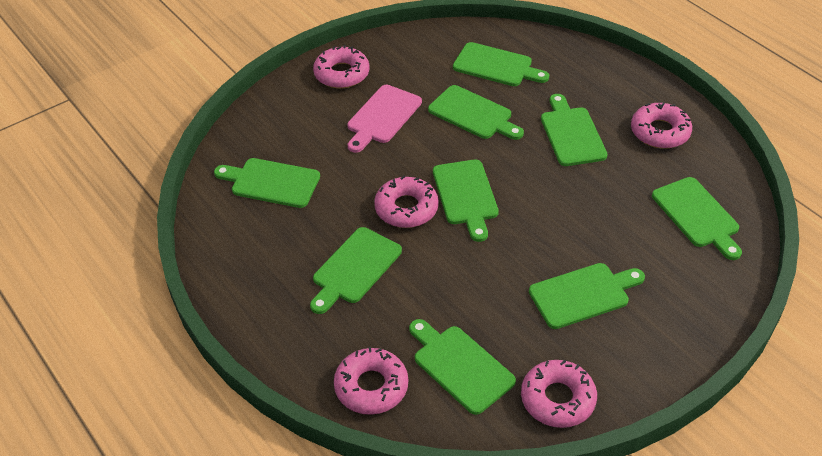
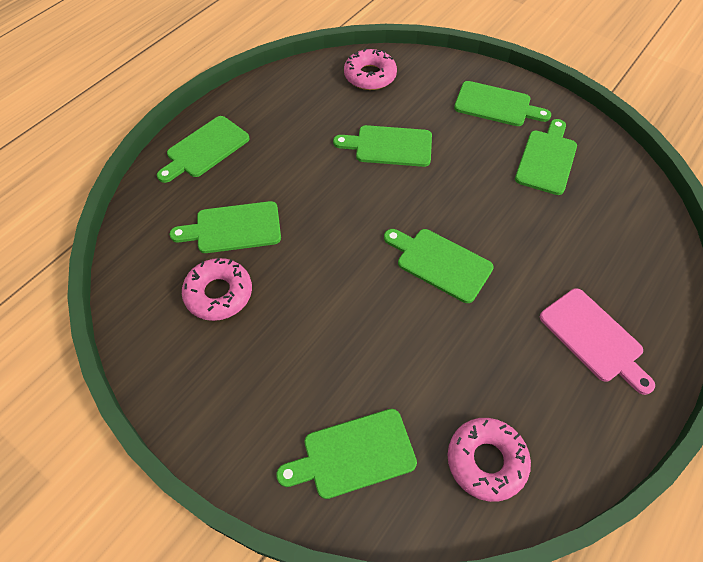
green cutting board: [214,158,320,208] [310,227,402,314] [409,319,516,415] [428,85,524,140] [433,159,499,242] [453,42,549,86] [529,263,645,329] [541,94,608,166] [652,177,742,260] = 9 -> [157,116,250,183] [170,201,281,253] [276,409,417,499] [333,125,432,167] [384,229,494,303] [454,81,551,126] [515,119,577,195] = 7
pink donut: [313,45,370,88] [334,347,408,415] [374,176,439,228] [521,360,597,428] [631,102,692,149] = 5 -> [182,258,252,321] [344,48,397,90] [448,418,531,502] = 3

